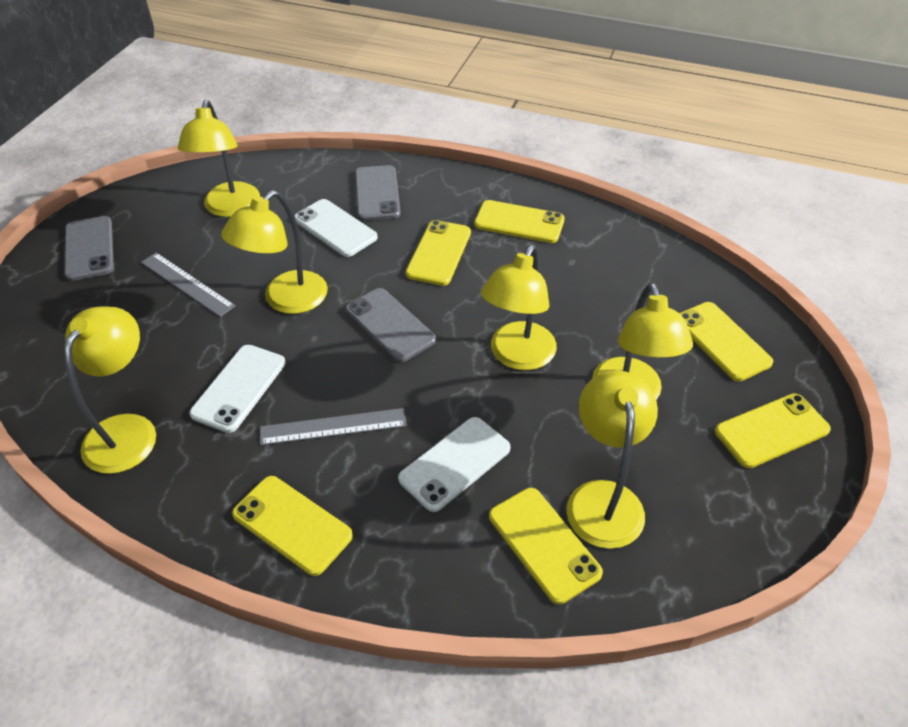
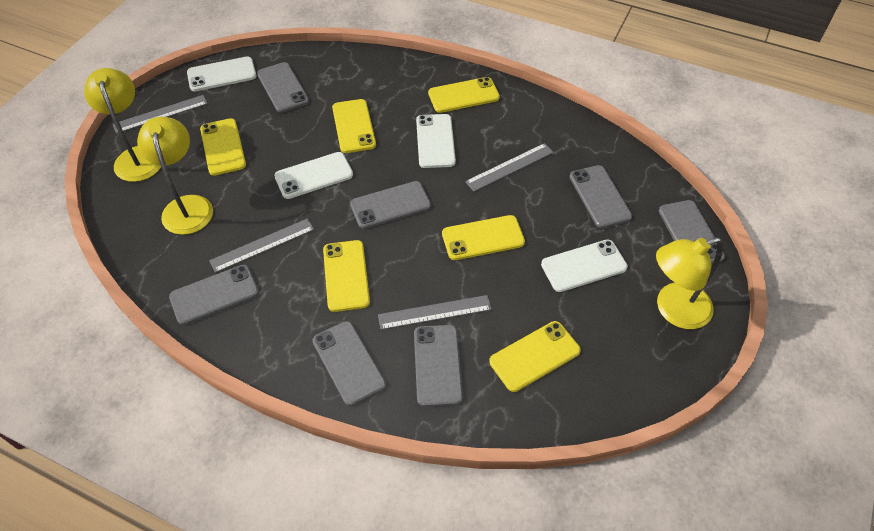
grey phone: [64,216,114,281] [345,288,436,363] [355,165,401,221] = 3 -> [169,265,259,325] [257,62,309,113] [312,321,386,406] [350,181,431,229] [414,325,463,407] [570,165,632,228] [659,200,725,264] = 7
grey ruler: [141,253,236,317] [260,408,407,445] = 2 -> [113,95,208,134] [209,218,314,273] [378,295,492,330] [465,143,554,192] = 4
white phone: [189,345,286,433] [294,199,378,257] [398,417,511,512] = 3 -> [187,56,257,92] [274,152,353,199] [416,114,456,168] [541,240,628,292] = 4
yellow lamp: [64,307,156,474] [178,100,260,217] [221,190,328,314] [481,245,557,370] [567,370,658,549] [592,283,693,400] = 6 -> [84,68,161,182] [137,117,213,235] [656,237,723,329] = 3

